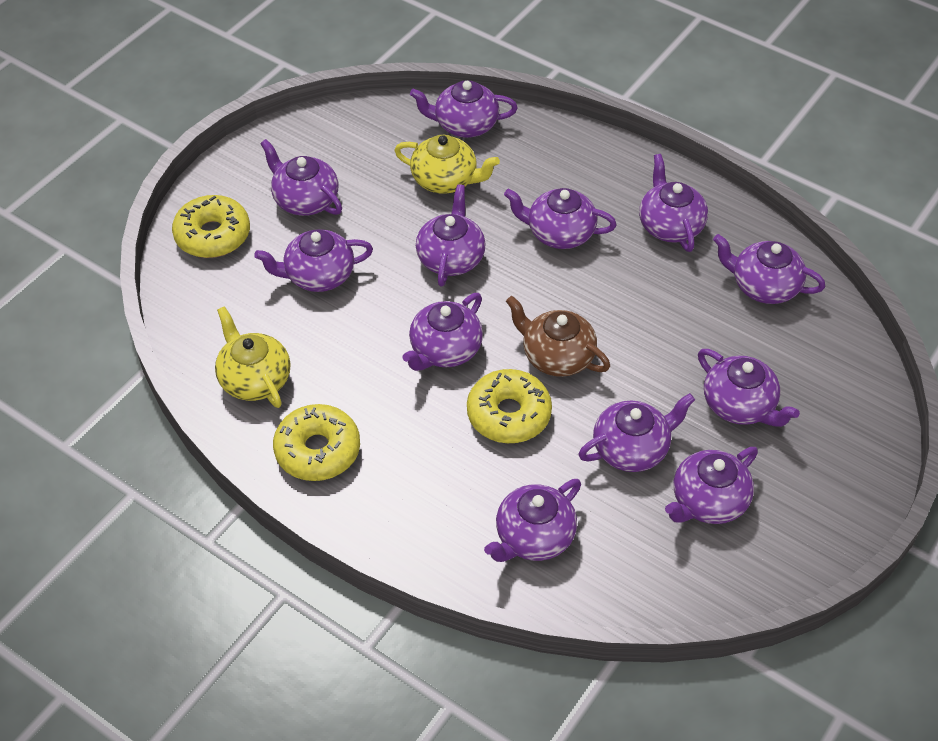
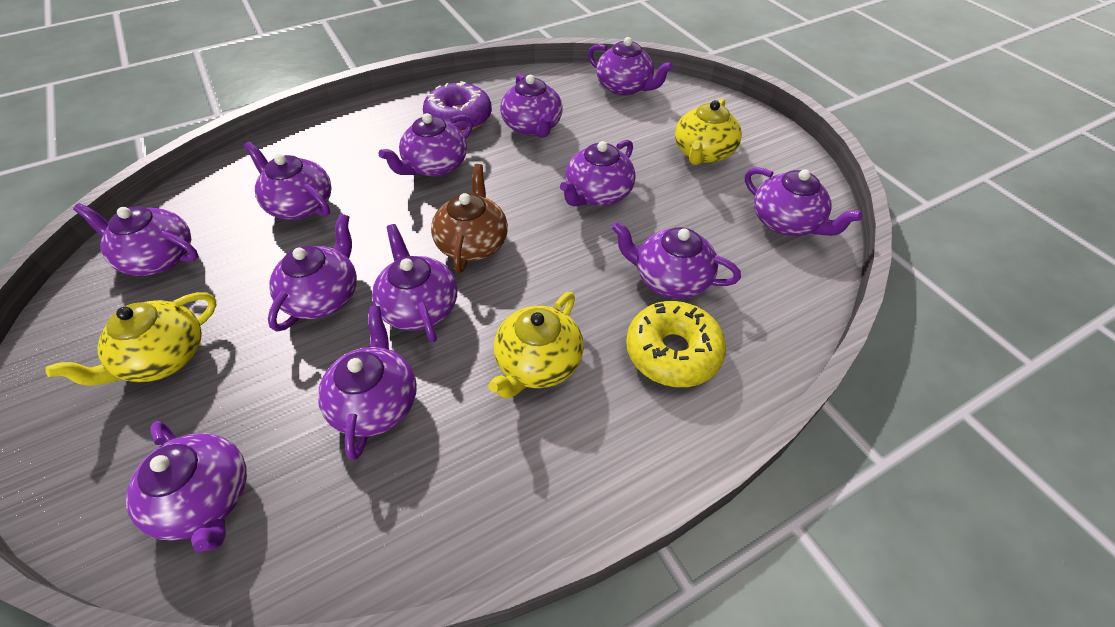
purple donut: none = 0 -> [423,81,492,133] = 1
yellow donut: [172,195,250,258] [273,404,360,481] [467,369,552,443] = 3 -> [626,301,726,387] = 1
yellow teapot: [215,306,291,408] [394,135,500,194] = 2 -> [46,292,217,386] [488,292,584,398] [675,99,742,165] = 3

